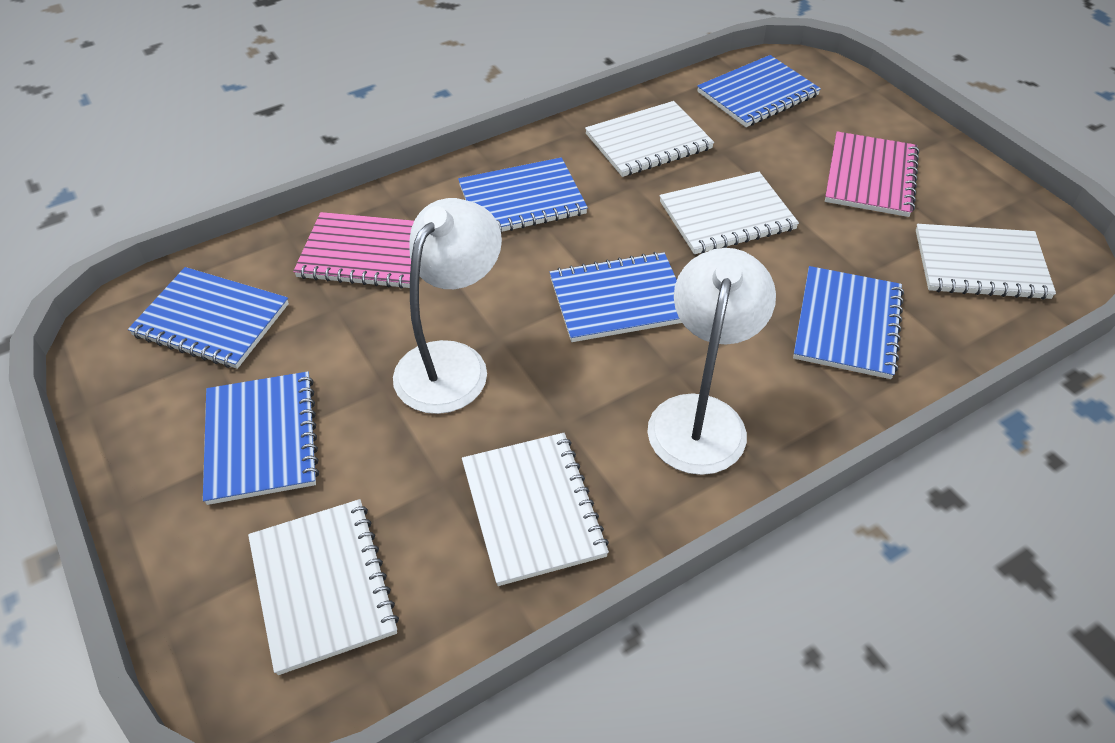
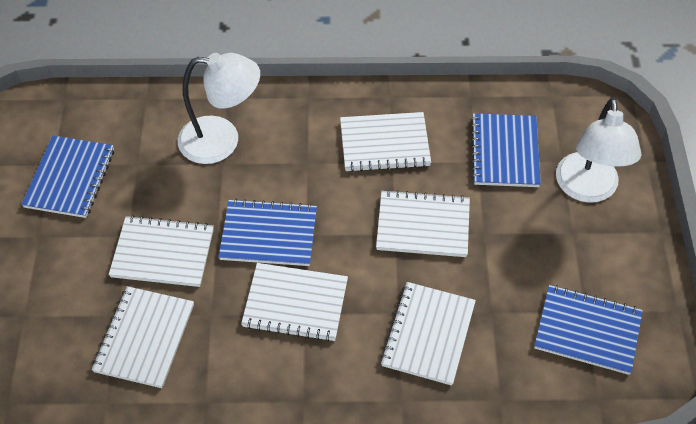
blue notebook: [128,267,289,369] [203,371,319,505] [458,157,588,232] [550,252,682,342] [697,55,821,127] [793,266,904,379] = 6 -> [21,136,114,218] [218,199,317,266] [471,113,541,187] [534,285,643,375] = 4
pink notebook: [293,212,414,289] [825,132,919,217] = 2 -> none = 0
white notebook: [248,499,399,675] [462,433,609,586] [585,101,714,177] [659,172,799,254] [916,224,1056,300] = 5 -> [92,286,194,388] [109,215,214,287] [241,263,348,342] [340,112,431,172] [376,190,470,257] [381,282,476,386] = 6

